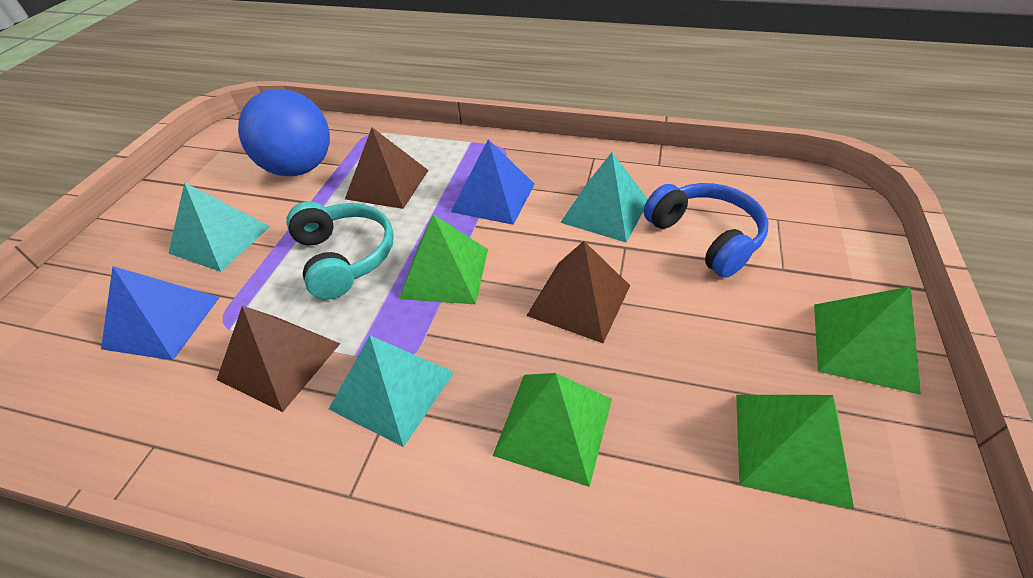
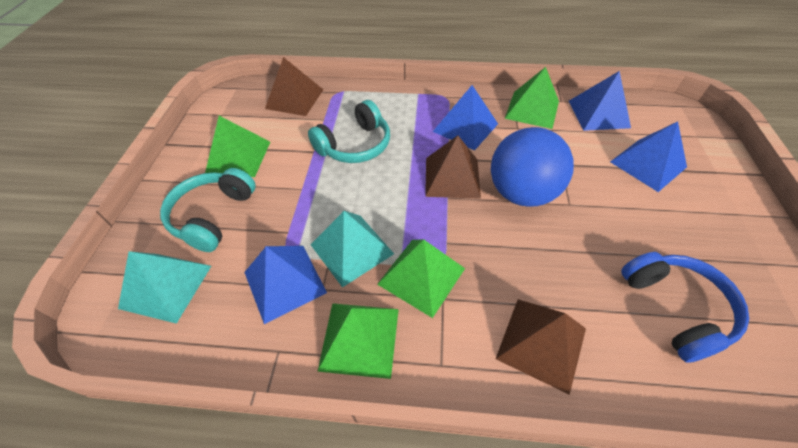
blue pyramid: [101,266,220,360] [451,139,535,225] = 2 -> [244,246,327,324] [433,85,498,151] [569,71,631,131] [610,122,687,192] = 4
turquoise headphones: [286,202,394,300] = 1 -> [160,168,256,252] [308,100,390,163] = 2
turquoise pyramid: [168,182,271,272] [329,336,454,447] [560,152,648,243] = 3 -> [118,251,211,324] [311,211,394,288] = 2

